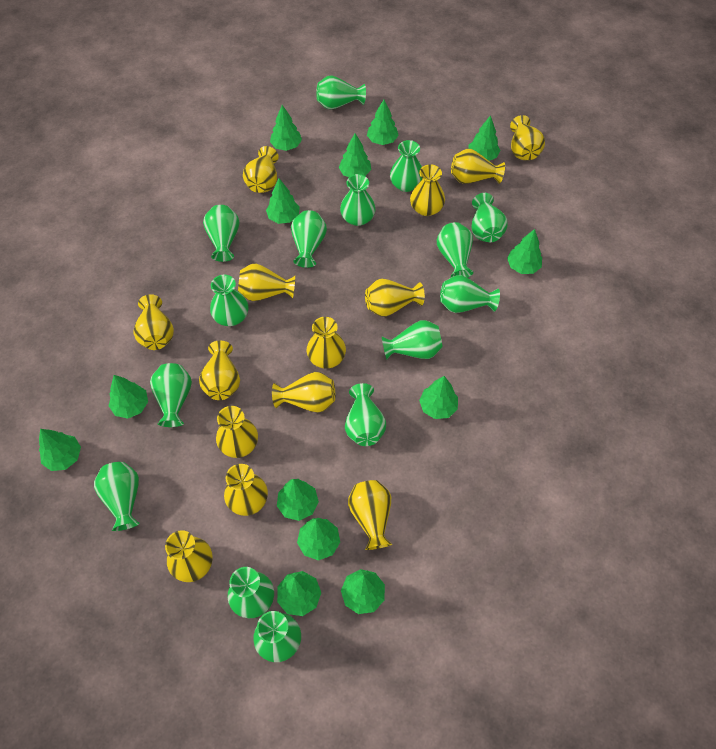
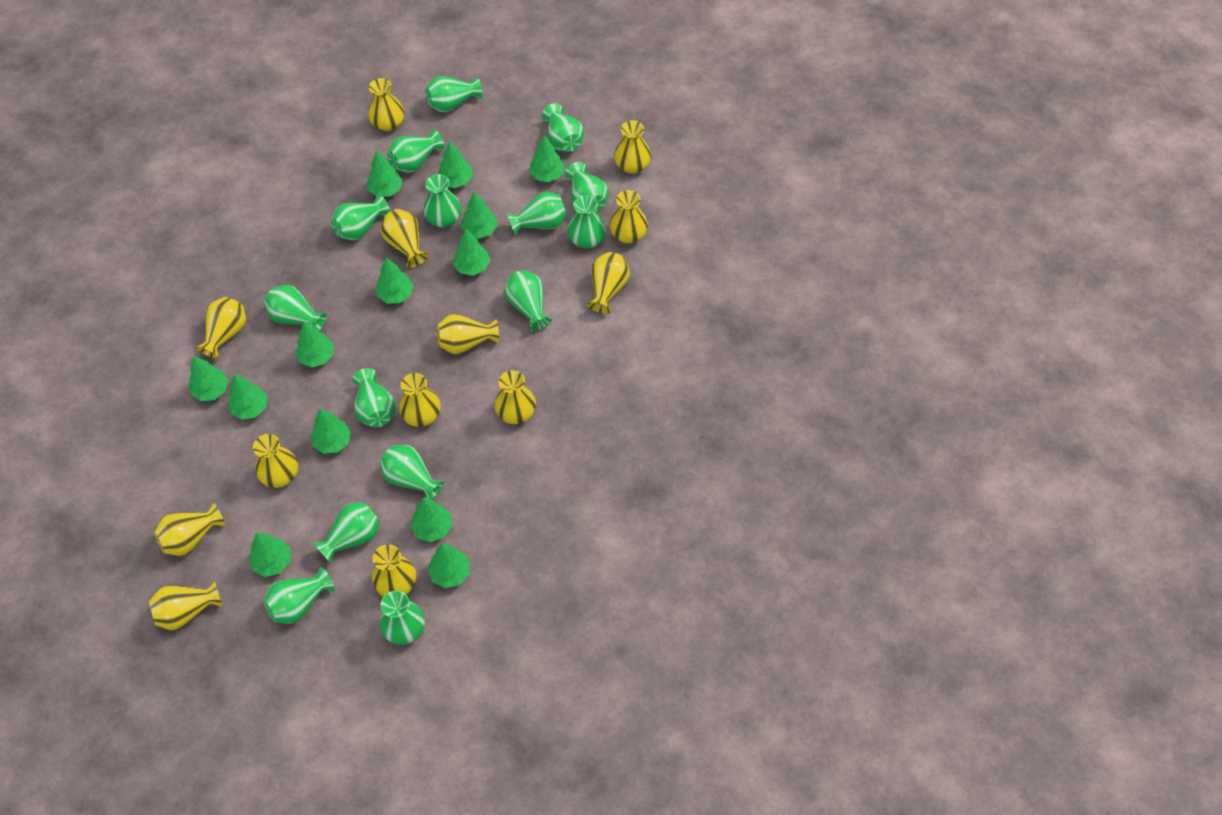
yellow vase: [133,294,174,350] [165,530,213,582] [199,341,240,400] [216,406,258,458] [224,464,268,516] [238,264,295,301] [243,146,279,193] [272,372,335,413] [307,317,346,368] [348,480,392,550] [365,279,425,317] [410,164,445,216] [451,149,505,184] [510,115,545,160] = 14 -> [149,581,222,630] [154,503,225,556] [195,297,246,359] [253,434,298,488] [368,78,404,131] [372,544,416,596] [381,209,428,268] [399,373,441,427] [437,314,499,354] [494,370,536,424] [587,252,630,314] [610,190,648,243] [614,120,651,174] = 13

